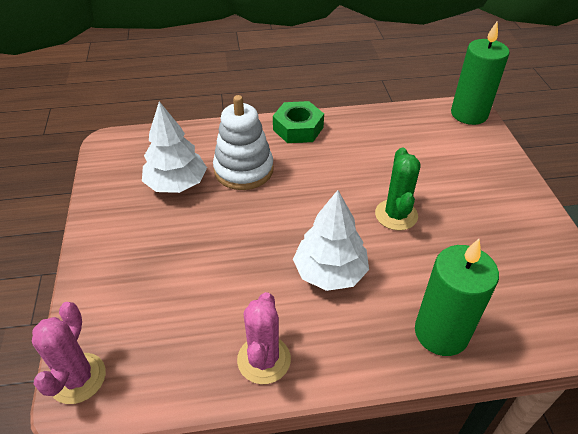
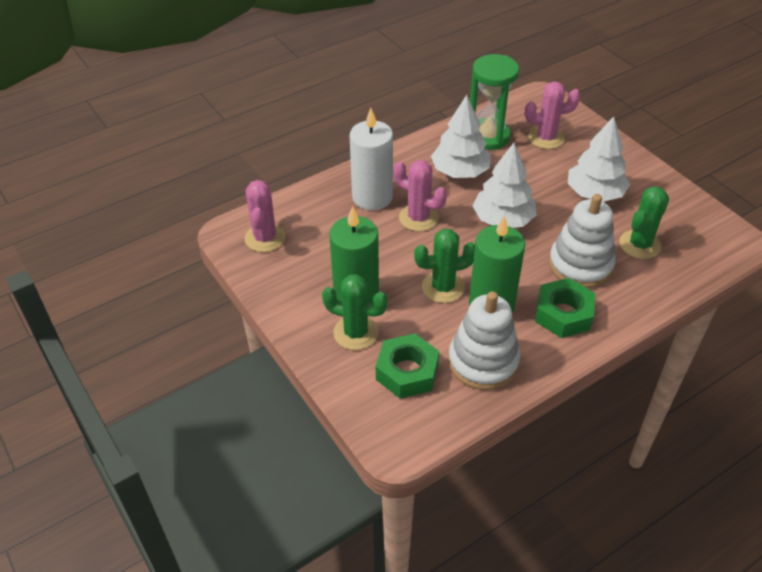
green cactus: [375,148,421,231] = 1 -> [322,274,388,350] [414,229,475,303] [619,186,669,259] = 3
green hourglass: none = 0 -> [470,54,519,150] = 1
green nut: [273,101,324,143] = 1 -> [376,333,440,399] [535,278,595,338] = 2
pink cactus: [32,302,106,404] [237,292,291,384] = 2 -> [245,180,285,252] [394,160,447,231] [525,81,581,149] = 3
white candle: none = 0 -> [350,108,393,210] = 1
white stacking toy: [213,95,274,190] = 1 -> [448,291,520,390] [549,194,616,288] = 2
white tree: [142,101,207,193] [293,190,369,291] = 2 -> [431,95,491,178] [473,143,537,228] [568,116,630,202] = 3

